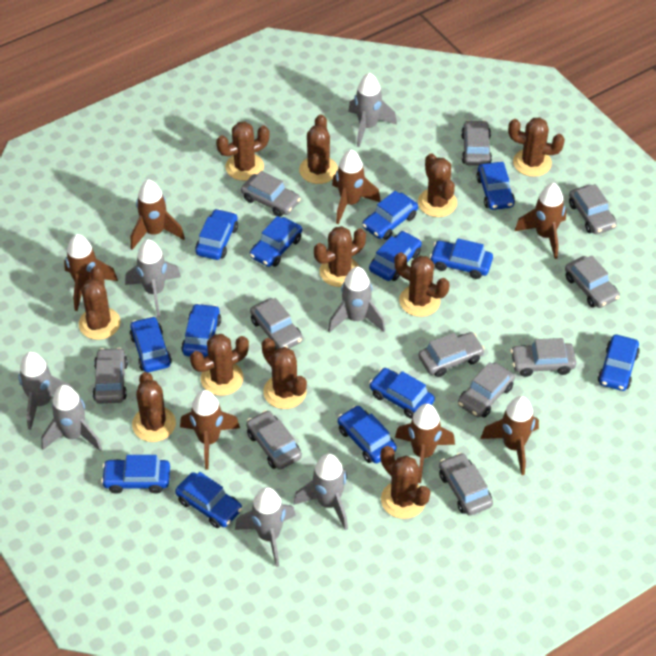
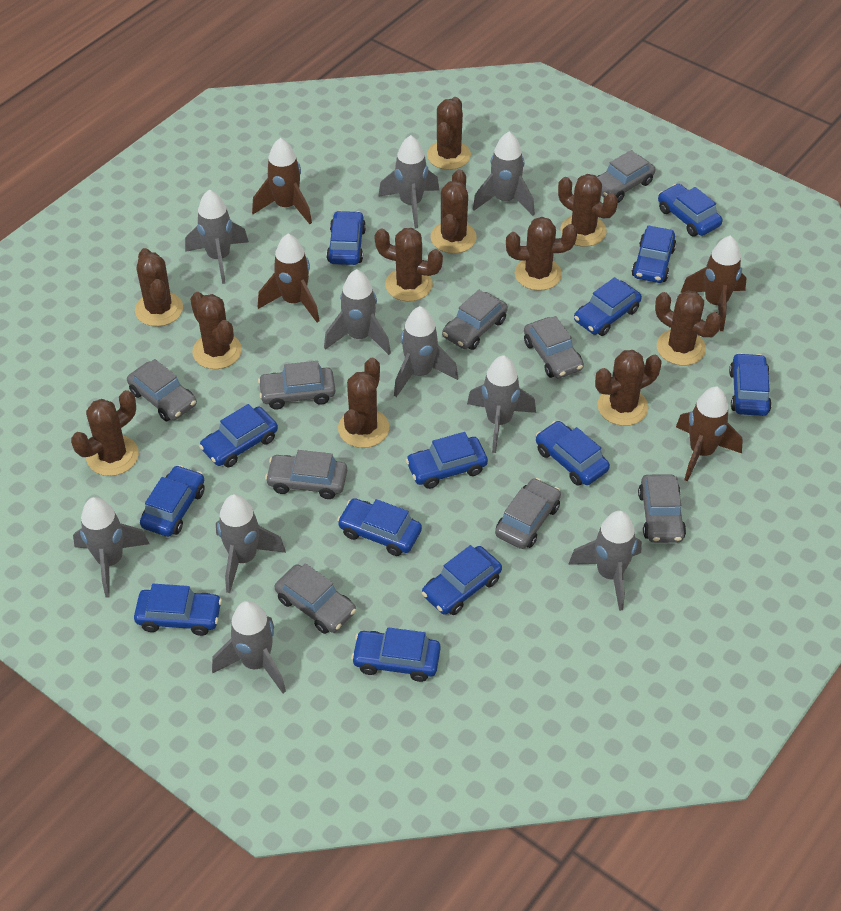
brown rocket: [64,234,118,311] [130,179,185,250] [180,390,240,470] [332,150,381,224] [395,403,455,483] [480,396,539,475] [515,183,566,259] = 7 -> [252,138,312,224] [258,234,320,323] [676,386,743,481] [680,235,747,331] = 4
grey car: [93,348,128,404] [241,171,301,217] [246,410,302,470] [250,298,303,350] [419,332,485,377] [439,453,493,516] [458,362,515,418] [461,120,492,166] [510,338,576,377] [565,256,620,308] [569,184,617,234] = 11 -> [127,359,197,421] [258,361,335,409] [265,450,347,499] [275,563,356,634] [442,290,508,350] [495,478,561,549] [524,316,584,378] [597,150,655,203] [638,474,686,543] = 9
grey rocket: [18,352,72,430] [41,385,102,452] [125,239,181,317] [235,487,296,567] [294,454,348,530] [328,266,385,333] [348,73,397,147] = 7 -> [73,497,149,597] [185,189,249,284] [212,601,286,693] [216,494,286,593] [324,269,391,355] [378,135,439,228] [394,306,458,397] [467,355,536,453] [473,132,535,216] [568,510,642,611] = 10

